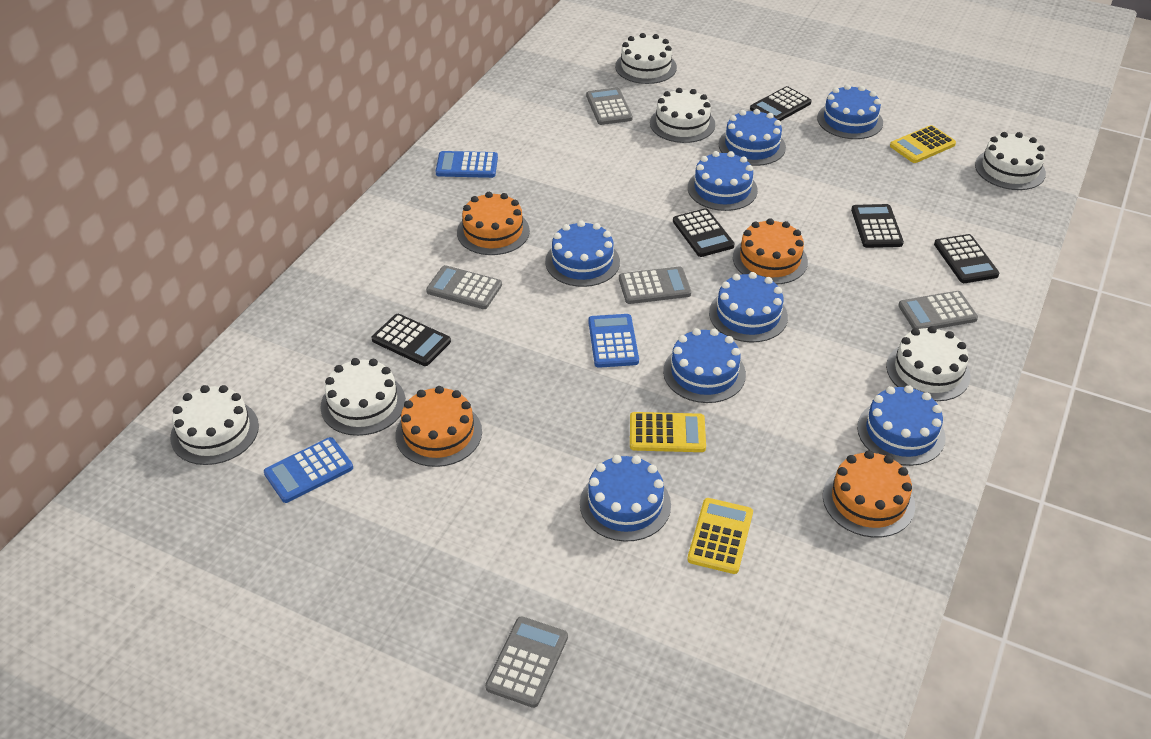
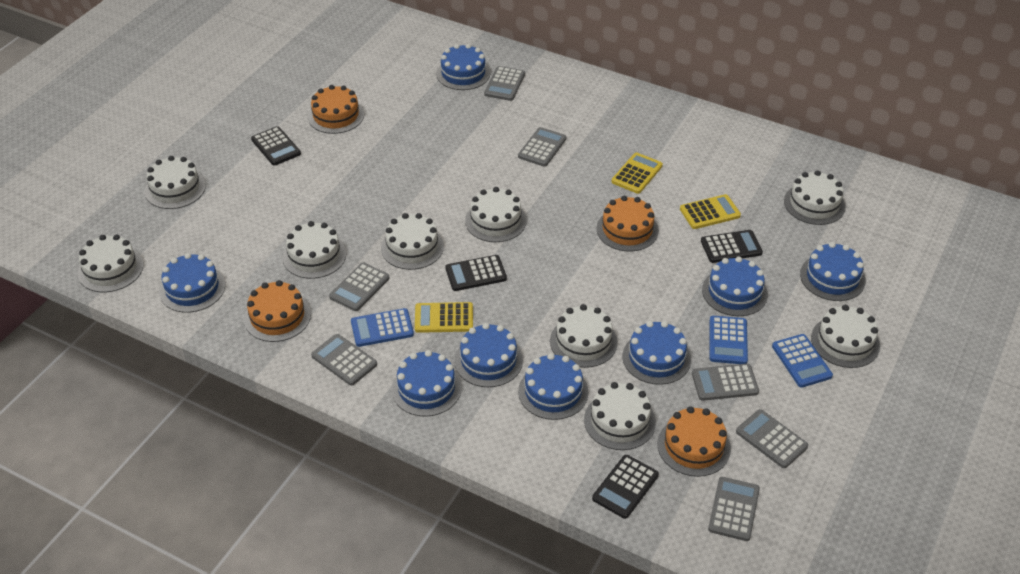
black calculator: [371,314,451,366] [673,208,735,257] [750,86,812,121] [851,204,904,248] [934,234,999,283] = 5 -> [251,126,301,166] [445,255,507,291] [592,455,659,519] [701,230,763,263] = 4
grey calculator: [426,265,502,309] [485,616,568,708] [586,87,633,125] [619,267,691,304] [898,291,978,329] = 5 -> [311,334,377,386] [329,263,389,311] [484,66,525,101] [518,127,566,167] [692,364,759,401] [708,477,760,541] [736,409,808,468] = 7
white cake: [170,385,259,465] [320,358,406,436] [615,33,677,84] [650,88,715,143] [886,326,971,401] [975,132,1046,190] = 6 -> [78,234,143,292] [145,156,206,209] [282,221,346,279] [381,213,444,270] [465,187,527,242] [550,304,618,368] [584,382,656,450] [784,170,846,225] [811,305,880,368] = 9

